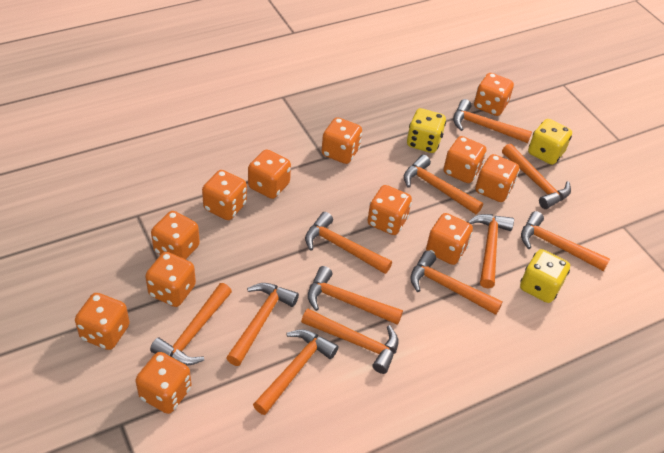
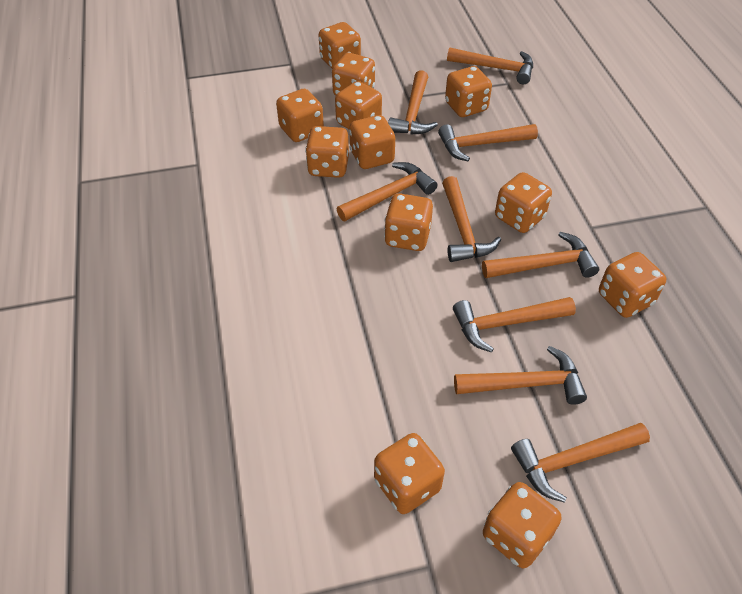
orange hammer: [150,283,232,365] [226,283,299,366] [253,329,339,415] [301,309,398,374] [305,212,392,274] [308,266,403,325] [404,155,483,214] [410,251,503,315] [453,99,532,143] [468,214,514,288] [502,144,571,209] [521,211,610,271] = 12 -> [337,162,437,221] [388,70,438,135] [438,124,538,161] [442,176,501,262] [447,48,533,84] [453,297,576,353] [454,346,587,405] [482,232,599,278] [511,423,650,503] = 9
yellow dice: [407,108,446,153] [520,249,570,303] [528,119,572,165] = 3 -> none = 0

